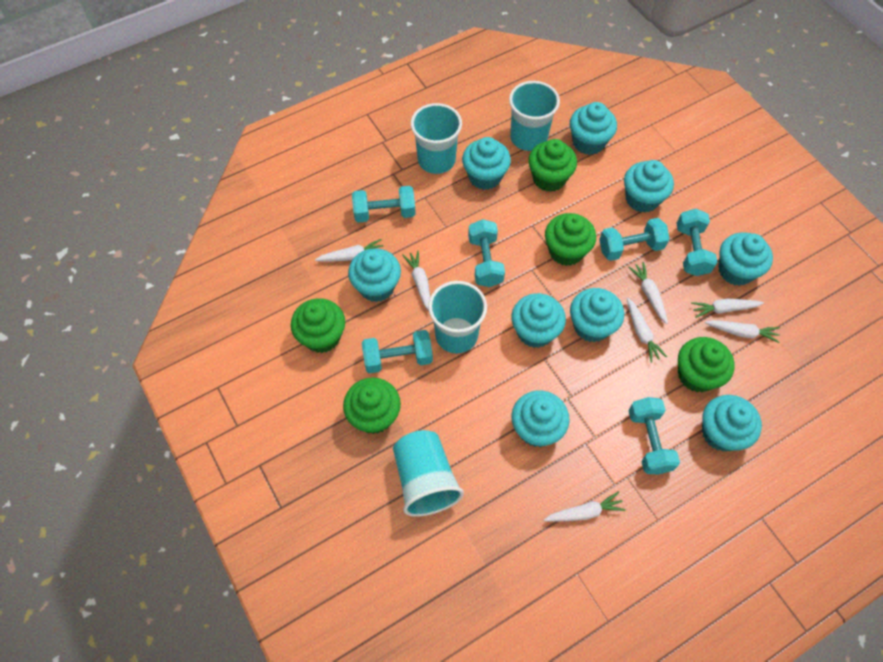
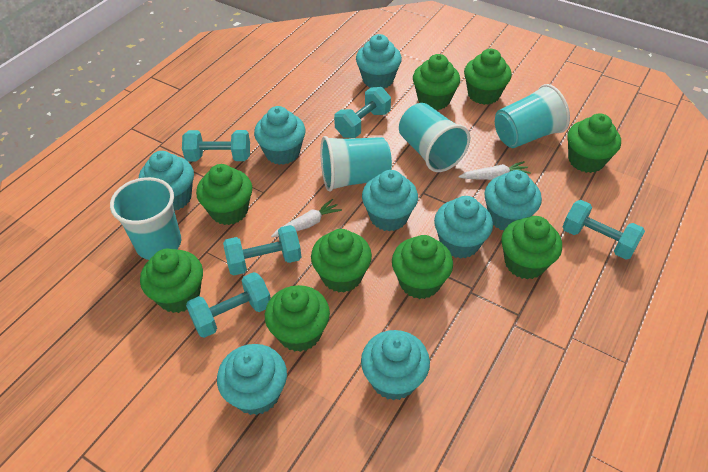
green cupcake: [291,298,345,353] [343,378,401,434] [528,139,577,192] [545,213,596,266] [678,337,735,392] = 5 -> [140,249,203,313] [196,164,252,225] [265,285,330,352] [311,229,372,292] [392,235,453,299] [413,54,460,110] [464,49,512,105] [501,216,562,279] [567,113,621,173] = 9
turquoise cupcake: [348,248,401,302] [462,137,511,190] [511,293,566,348] [511,390,569,447] [570,102,617,155] [570,288,624,342] [624,160,674,213] [702,395,762,452] [718,232,773,286] = 9 -> [139,151,194,211] [217,344,287,415] [254,106,306,165] [356,34,402,88] [361,330,430,401] [362,170,418,231] [434,196,493,259] [484,170,542,230] = 8
turquoise dumbbell: [352,186,416,223] [362,330,433,374] [468,219,505,287] [599,218,670,261] [628,397,680,475] [677,209,717,276] = 6 -> [182,130,250,161] [186,272,271,338] [223,225,301,275] [334,87,391,138] [563,200,645,260] = 5
white carrot: [315,239,383,262] [402,251,430,311] [544,492,626,522] [627,298,667,363] [628,262,668,324] [691,299,764,318] [705,320,780,343] = 7 -> [271,199,342,237] [458,161,531,180] = 2

